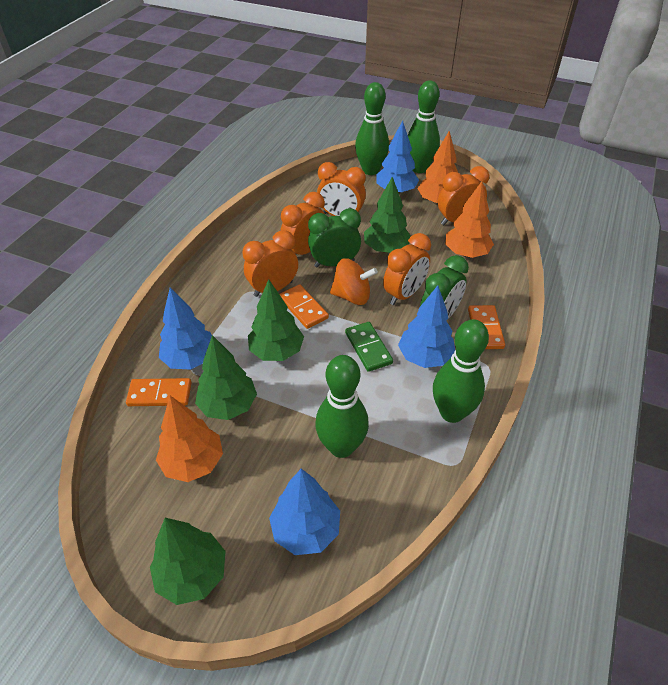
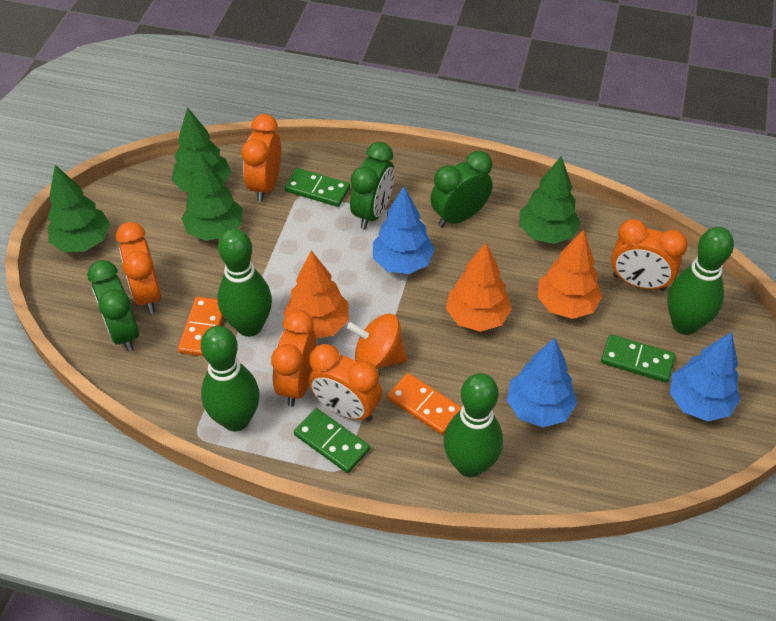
blue tree: [159,287,212,370] [269,469,340,555] [376,120,419,194] [398,286,455,368] = 4 -> [373,187,435,274] [507,338,577,427] [670,332,740,421] = 3
green clock: [308,208,361,268] [420,255,469,319] = 2 -> [87,260,139,352] [350,142,394,229] [430,151,493,227] = 3
green domino: [345,322,393,372] = 1 -> [284,168,350,207] [294,408,370,473] [601,334,675,383] = 3
orange domino: [126,378,192,406] [279,284,329,329] [468,305,505,349] = 3 -> [178,297,223,356] [387,373,462,435] = 2

